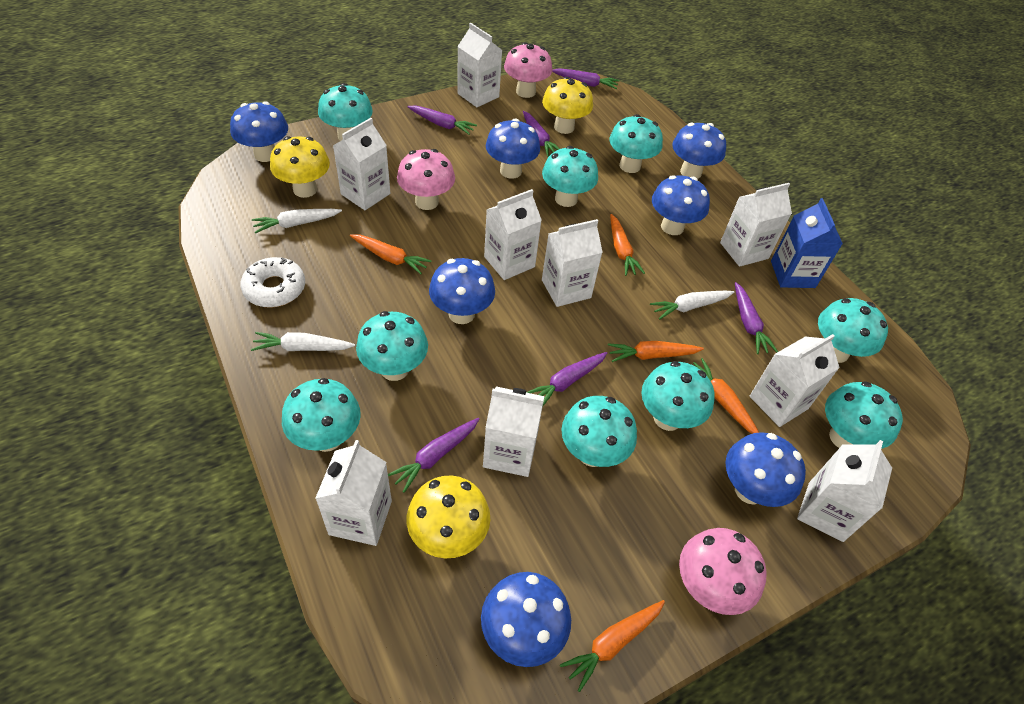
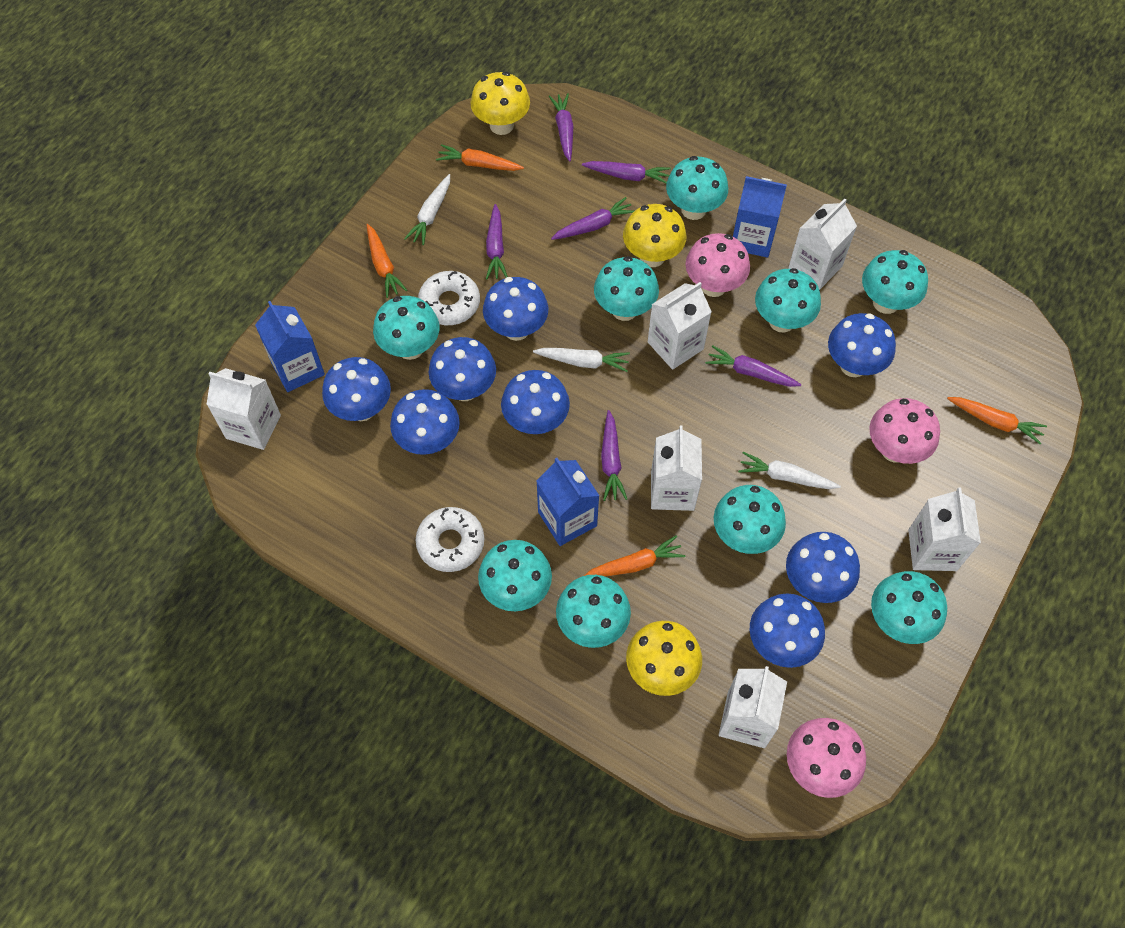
blue carton: [771,198,843,288] = 1 -> [255,301,325,392] [537,458,600,546] [733,176,787,258] = 3
blue mushroom: [230,101,288,162] [429,258,495,324] [481,572,571,667] [486,119,540,179] [652,175,710,235] [672,123,726,179] [726,432,806,507] = 7 -> [322,357,391,421] [390,389,460,455] [429,337,496,401] [483,277,548,341] [501,370,570,434] [750,594,825,668] [786,532,860,603] [828,313,896,377] = 8
orange carrot: [350,234,431,274] [560,600,665,692] [608,341,704,362] [610,214,645,276] [693,358,759,434] = 5 -> [367,224,407,298] [436,144,524,171] [584,535,685,576] [947,397,1047,444] = 4
white carton: [315,440,392,546] [333,118,390,210] [457,23,502,107] [483,386,545,477] [484,189,542,280] [542,219,603,307] [720,183,792,267] [749,334,840,427] [797,440,892,542] = 9 -> [207,368,281,450] [648,282,712,370] [651,425,702,511] [719,666,787,748] [788,199,857,290] [908,488,981,571] = 6
white donut: [241,257,305,308] = 1 -> [416,507,484,572] [418,271,480,325] = 2

